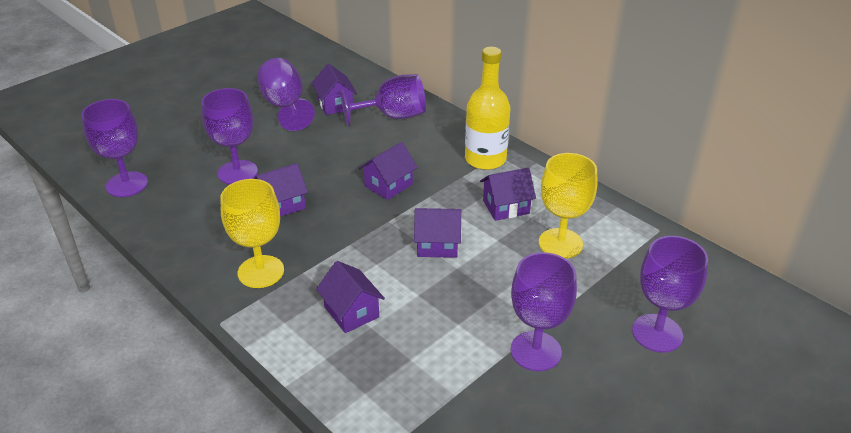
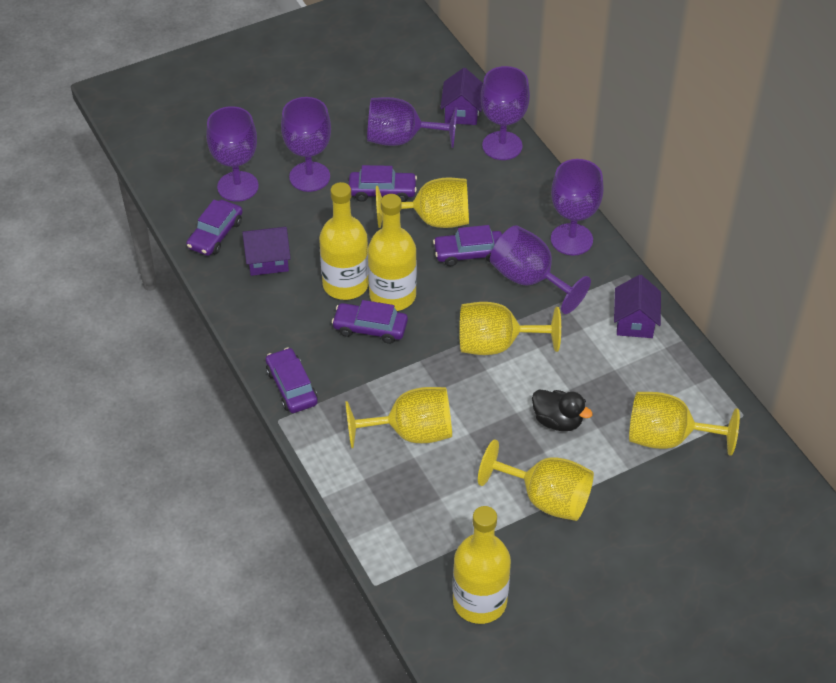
black duck: none = 0 -> [532,389,593,431] = 1
purple car: none = 0 -> [186,200,243,256] [266,348,318,413] [332,300,408,344] [349,165,417,202] [433,225,502,266] = 5
purple house: [254,163,308,217] [312,64,357,115] [316,261,385,333] [359,142,418,200] [414,208,461,258] [480,168,536,221] = 6 -> [242,227,291,276] [440,68,483,125] [614,275,661,338] = 3
yellow bottle: [465,47,510,170] = 1 -> [319,182,369,300] [368,194,417,311] [453,506,511,624] = 3
yellow goblet: [221,179,284,288] [539,153,598,259] = 2 -> [346,387,452,448] [376,177,469,228] [459,302,561,355] [478,440,594,521] [629,392,740,456] = 5

